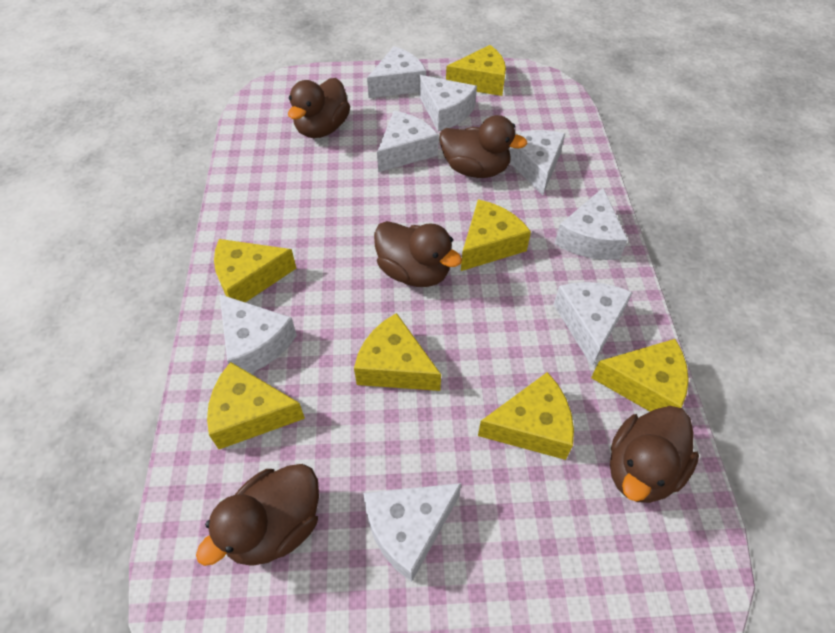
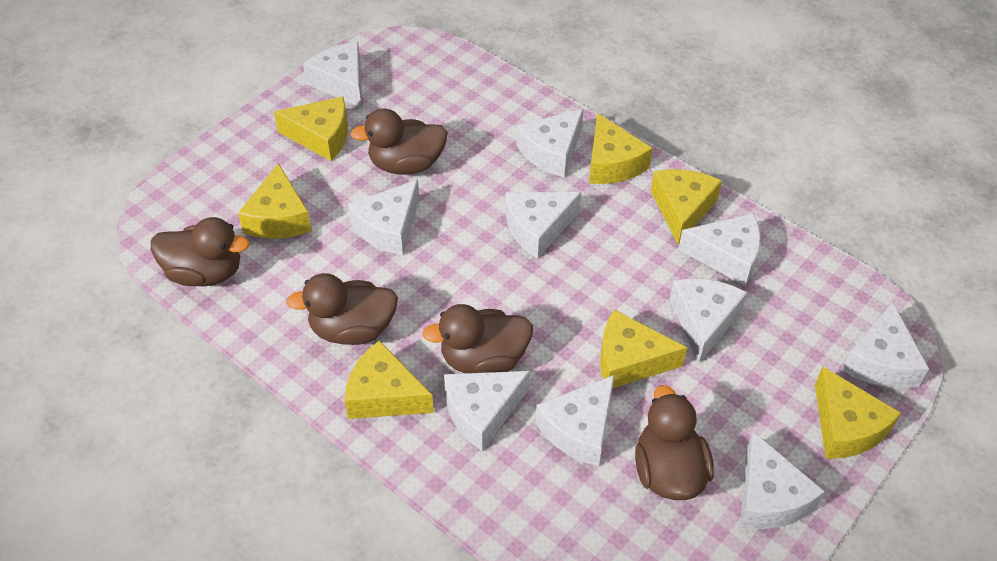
white cheese: [220,294,297,373] [363,483,461,582] [367,46,426,98] [377,111,439,172] [419,75,477,131] [509,130,565,195] [553,282,633,366] [555,188,628,260] = 8 -> [303,42,362,108] [348,180,419,255] [444,371,530,451] [505,192,581,259] [516,109,583,178] [536,375,614,466] [670,278,747,363] [678,213,761,286] [740,431,825,529] [842,302,929,388] = 10

